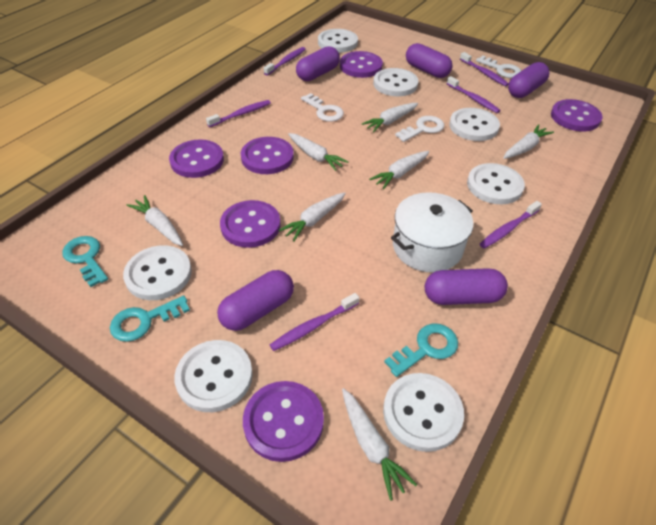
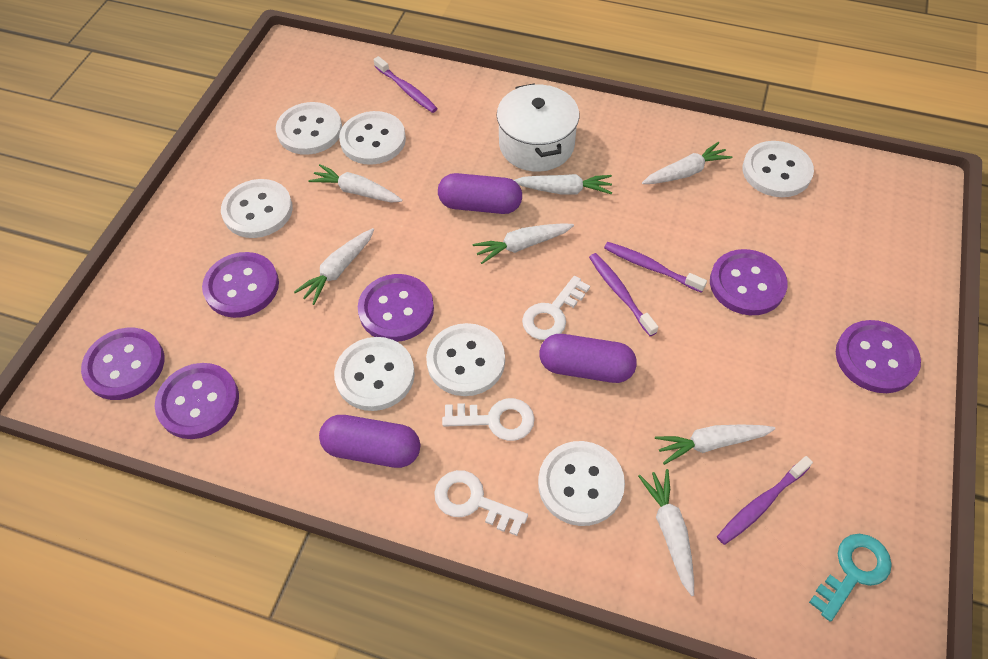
purple capsule: [217,270,294,331] [296,46,340,81] [406,43,453,78] [425,268,508,305] [508,62,549,98] = 5 -> [319,415,420,468] [438,173,522,214] [540,334,637,383] = 3
purple toothbrush: [206,100,271,127] [264,47,306,76] [270,293,360,351] [446,76,501,113] [460,52,509,86] [480,201,542,249] = 6 -> [374,56,438,113] [589,253,658,336] [604,242,707,293] [717,456,813,545] = 4
turquoise key: [62,236,108,287] [110,295,190,342] [384,324,458,377] = 3 -> [809,534,892,622] = 1

